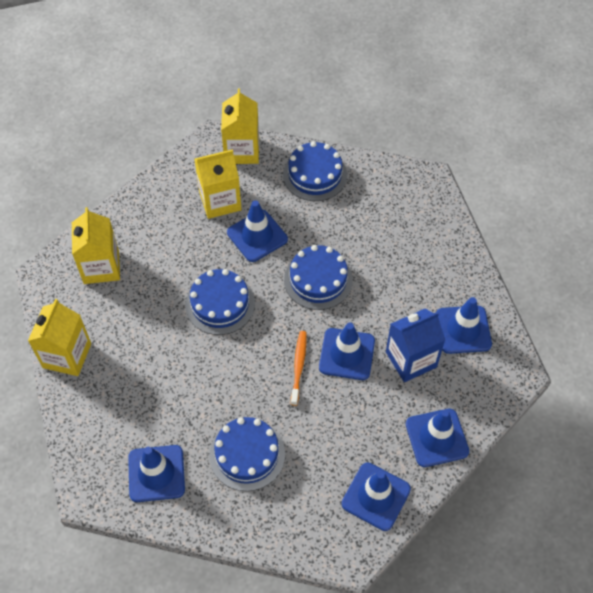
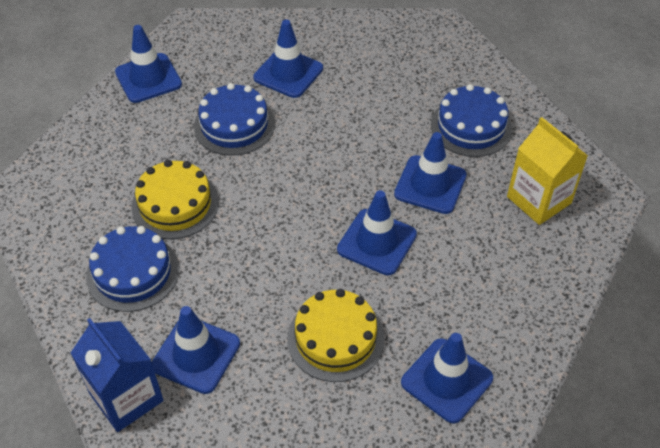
blue cake: [185,269,255,335] [209,417,285,491] [283,141,347,201] [284,245,353,310] = 4 -> [86,226,179,312] [194,83,275,156] [431,84,512,157] = 3
orange toothbrush: [291,331,306,406] = 1 -> none = 0
yellow cake: none = 0 -> [131,160,219,239] [287,289,384,382] = 2
yellow carton: [28,299,91,376] [72,207,120,284] [194,149,242,219] [221,89,259,164] = 4 -> [507,117,588,225] = 1

